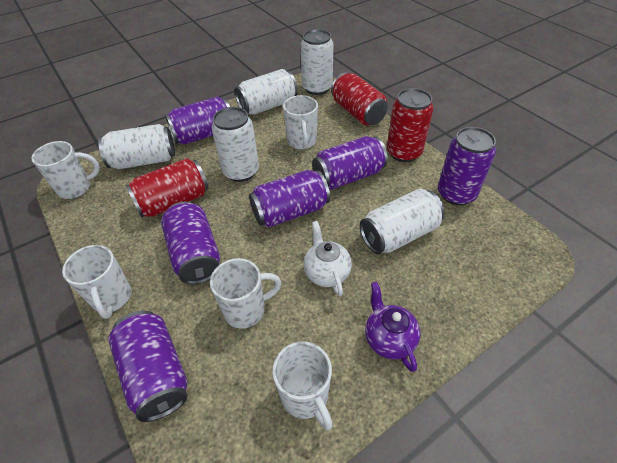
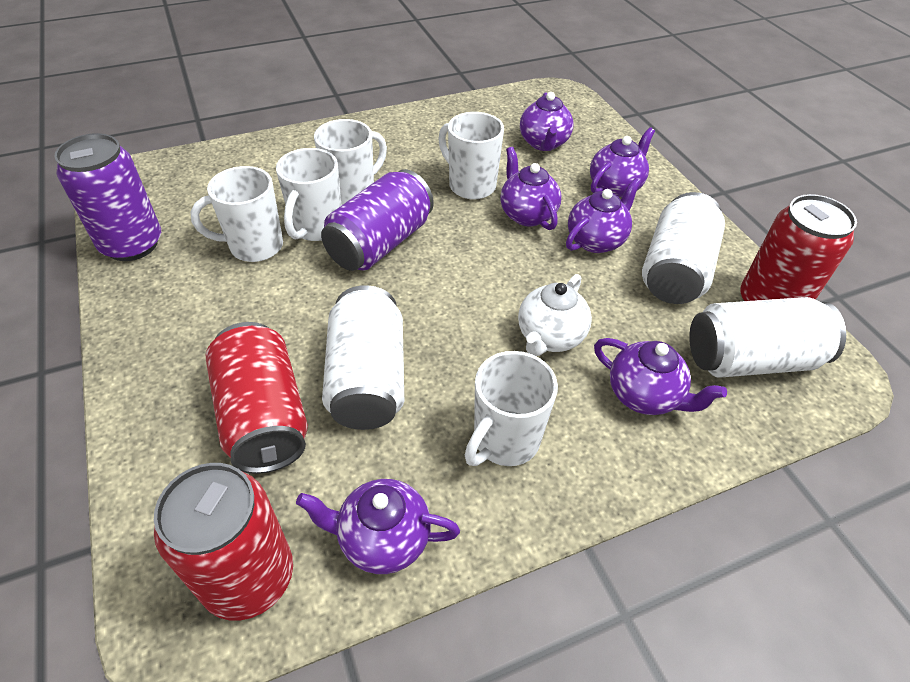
purple can: [108,310,188,422] [161,202,220,285] [165,97,230,144] [249,170,330,227] [312,136,388,190] [438,127,496,205] = 6 -> [54,133,161,261] [321,169,434,271] = 2
purple teapot: [365,282,420,372] = 1 -> [296,479,460,574] [500,147,561,230] [520,92,573,151] [566,178,641,253] [590,127,655,197] [594,338,727,415] = 6
white can: [98,124,175,169] [212,107,259,182] [235,69,298,115] [300,29,334,95] [360,189,445,254] = 5 -> [322,285,404,430] [642,192,725,304] [689,297,846,378] = 3

